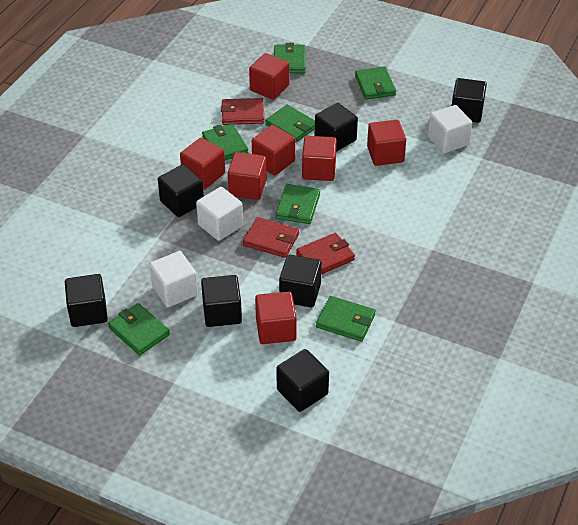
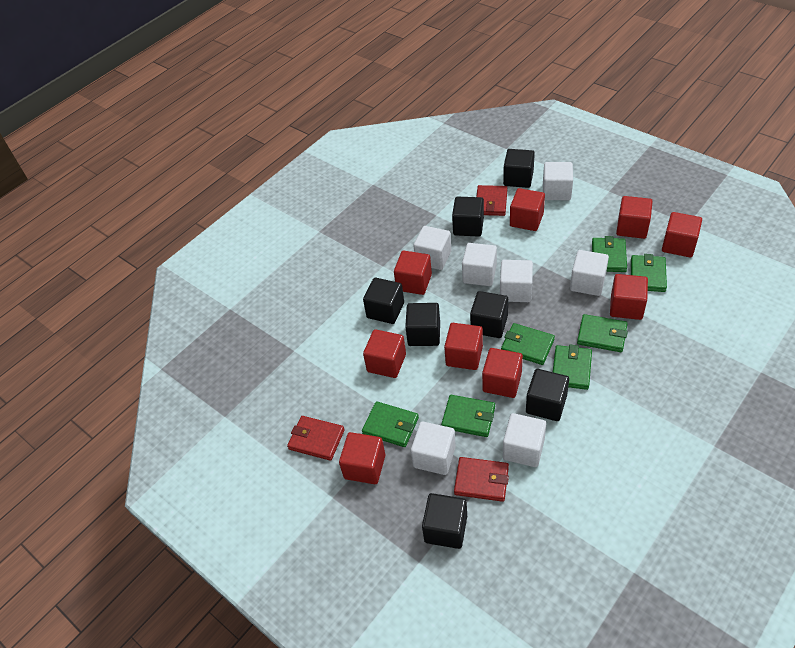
red cube: [180,138,225,189] [228,152,267,200] [249,53,289,100] [252,125,295,176] [255,291,297,344] [302,136,337,181] [367,120,406,166] = 7 -> [339,432,385,484] [363,329,406,378] [394,251,432,295] [444,323,483,370] [482,348,523,398] [510,188,545,231] [610,274,648,320] [616,196,653,239] [662,212,702,257] = 9
white cube: [149,251,198,307] [196,187,243,241] [428,105,472,153] = 3 -> [411,421,456,475] [414,226,451,270] [462,243,497,286] [500,260,533,302] [503,413,546,467] [543,162,573,200] [570,250,609,296] = 7

